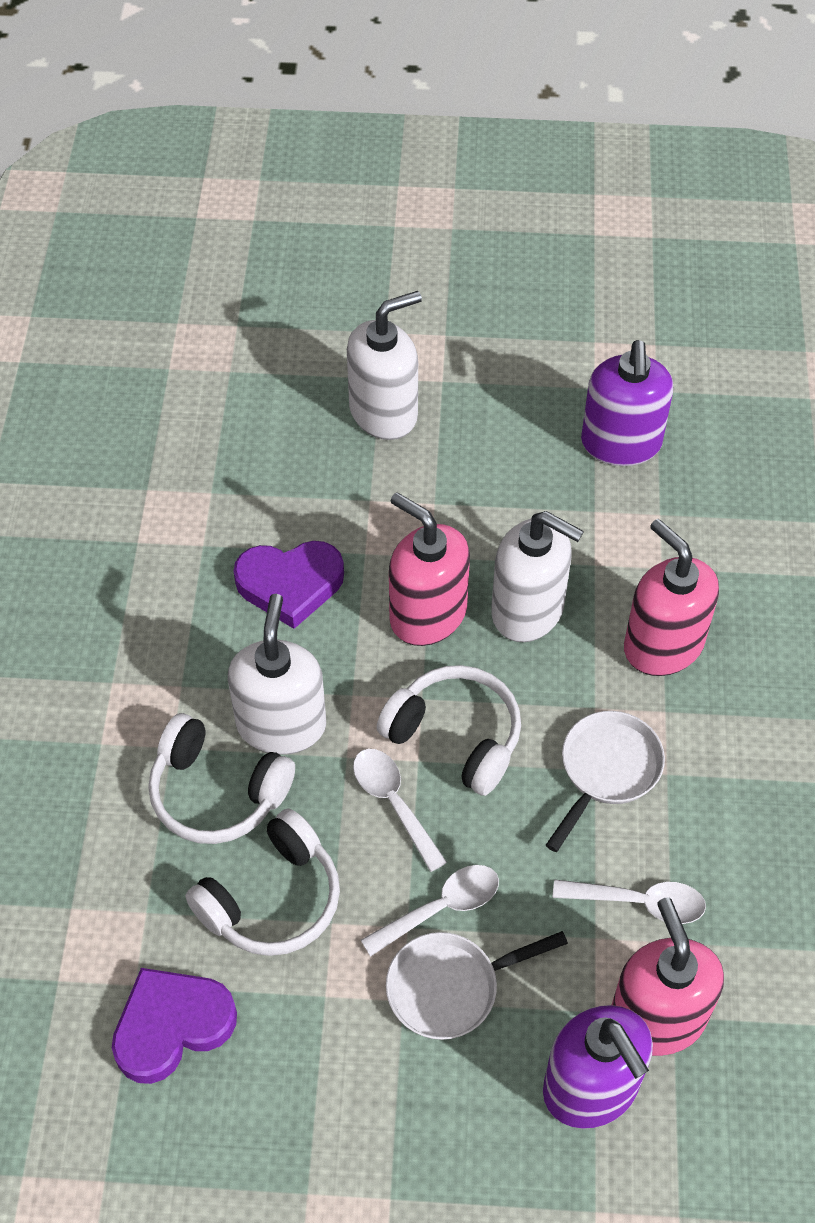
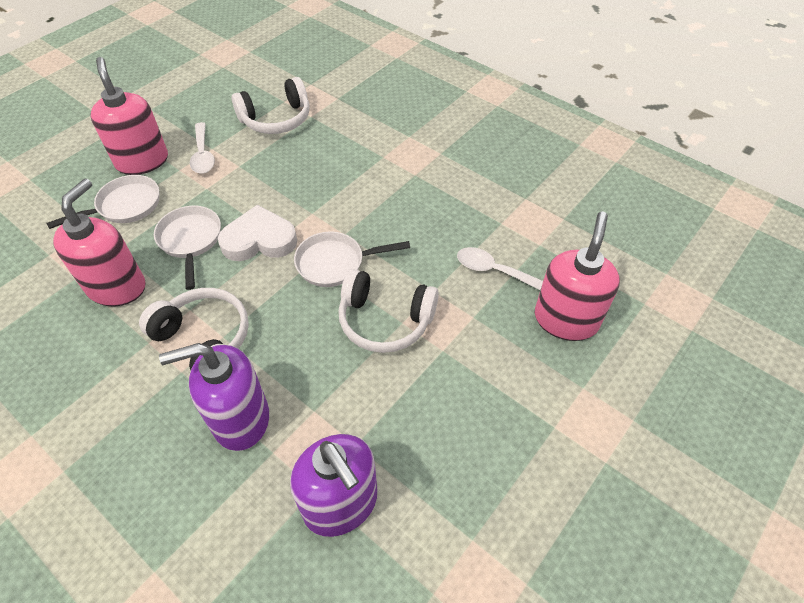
purple heart: [112,968,237,1084] [234,541,344,629] = 2 -> none = 0
white heart: none = 0 -> [218,205,297,261] = 1
white pan: [386,931,568,1040] [546,711,665,852] = 2 -> [47,175,159,229] [154,206,221,290] [294,231,410,287] = 3
white soap dispenser: [228,594,326,755] [347,291,422,440] [491,511,584,642] = 3 -> none = 0
white spoon: [353,749,447,872] [361,865,499,957] [553,880,706,924] = 3 -> [190,122,215,174] [457,247,543,290] = 2

